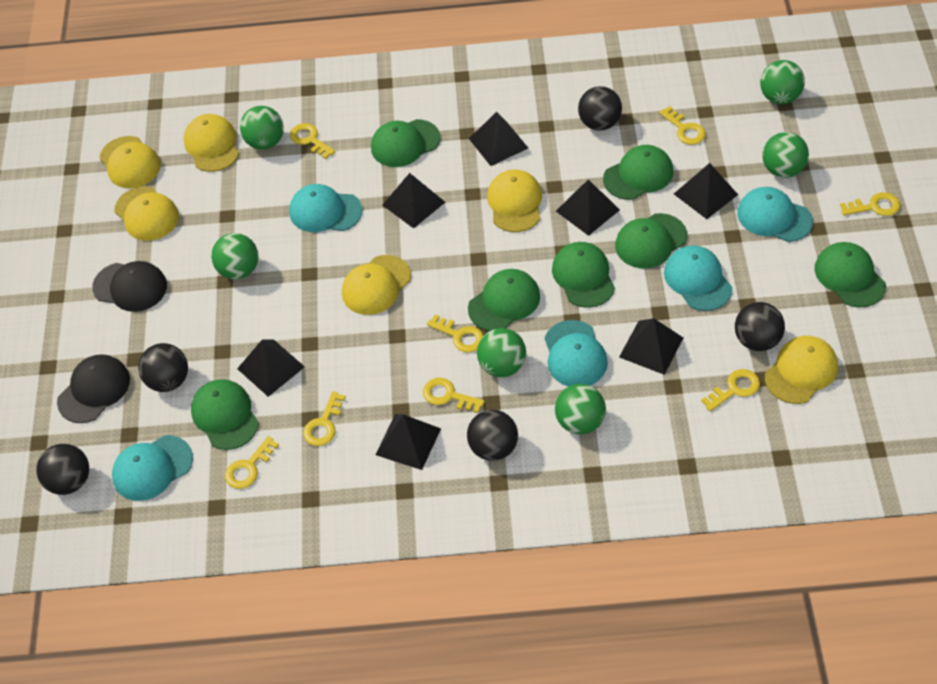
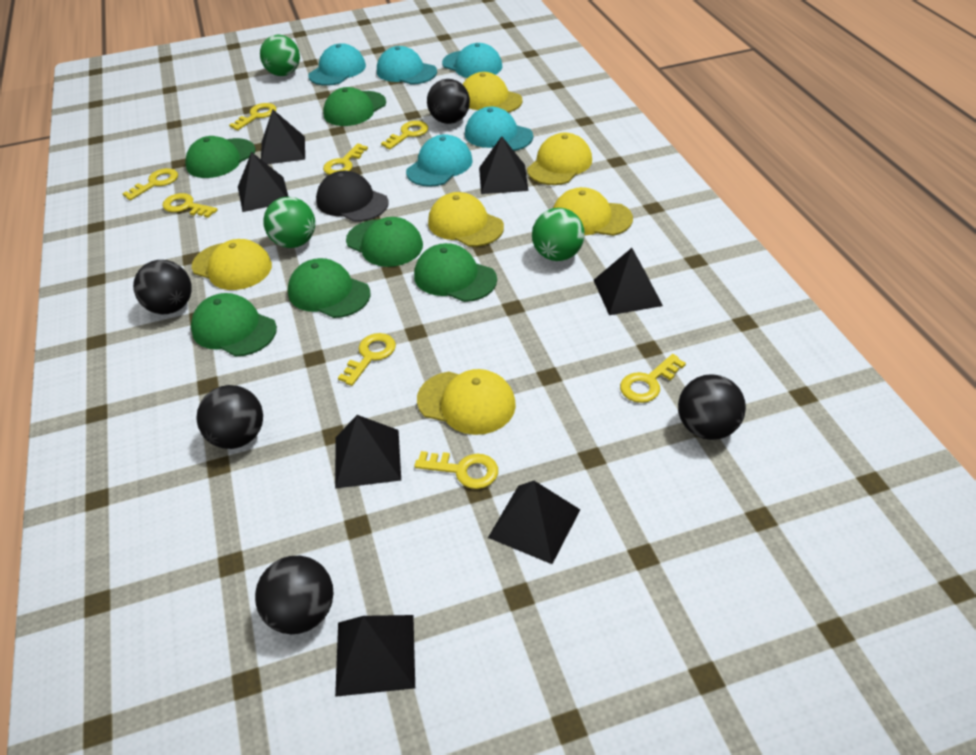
black cap: [57,354,130,423] [92,261,167,312] = 2 -> [316,171,389,222] = 1
green ball: [211,233,258,279] [240,106,284,150] [477,328,526,377] [555,384,606,434] [760,60,805,104] [762,132,809,178] = 6 -> [260,35,300,76] [263,197,315,248] [532,208,585,261] = 3
green cap: [191,379,259,450] [371,119,440,167] [468,269,540,331] [552,242,615,308] [603,145,673,200] [615,213,687,268] [815,242,886,308] = 7 -> [185,136,255,178] [191,293,277,357] [288,258,370,318] [323,87,386,126] [346,217,423,267] [414,243,497,302] = 6

